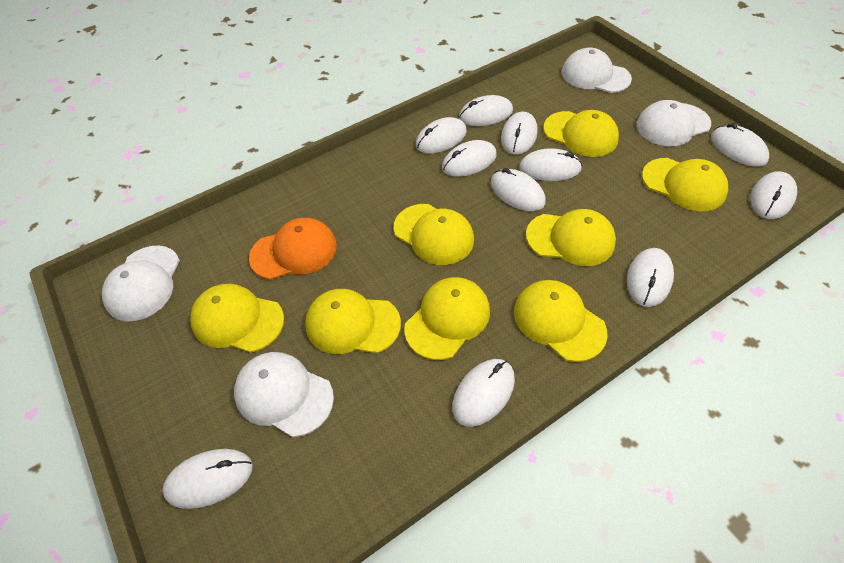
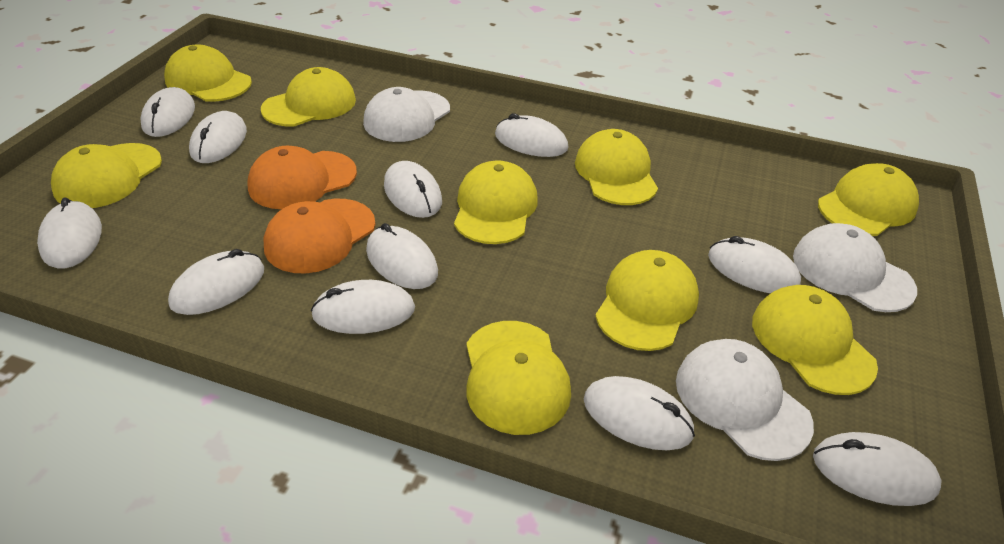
orange cap: [249,218,337,280] = 1 -> [247,145,357,209] [263,199,375,273] = 2
white cap: [102,246,180,321] [234,352,334,437] [562,48,632,93] [636,100,711,146] = 4 -> [363,87,450,142] [676,339,814,461] [793,223,917,312] = 3
yellow cap: [190,284,284,353] [305,289,401,354] [394,204,474,265] [404,277,490,360] [514,280,608,362] [526,209,616,266] [543,110,619,157] [642,158,728,211] = 8 -> [51,143,162,208] [164,44,252,102] [261,67,356,126] [454,160,538,244] [466,321,571,435] [575,129,658,205] [595,250,699,351] [752,285,878,395] [818,163,919,236] = 9

